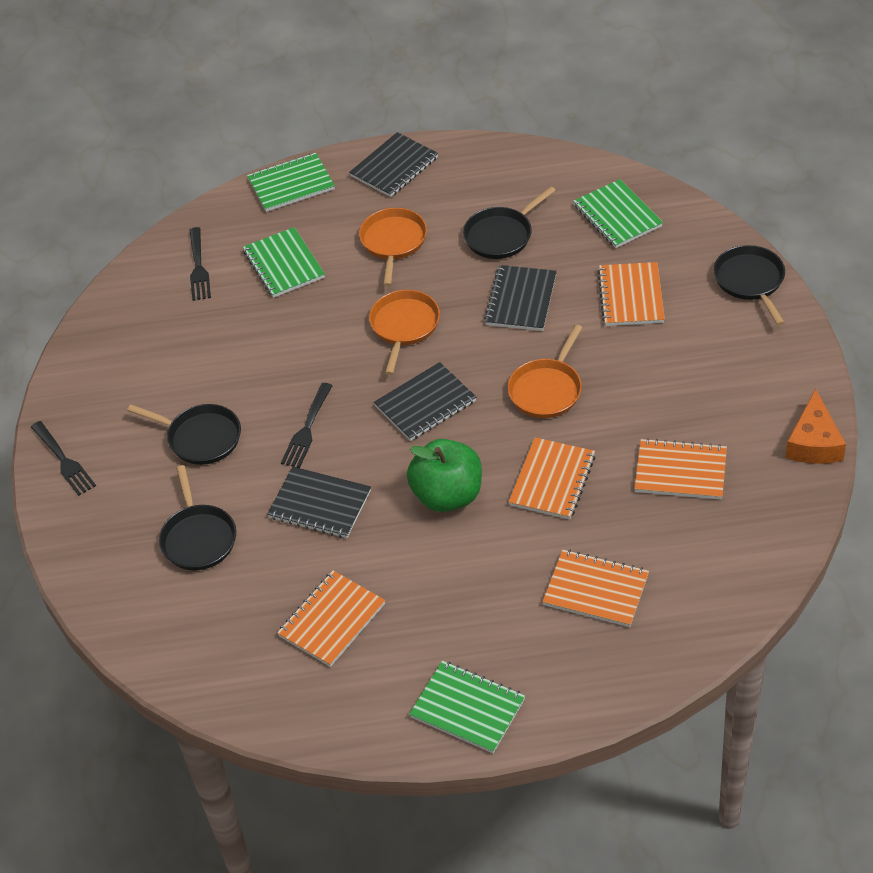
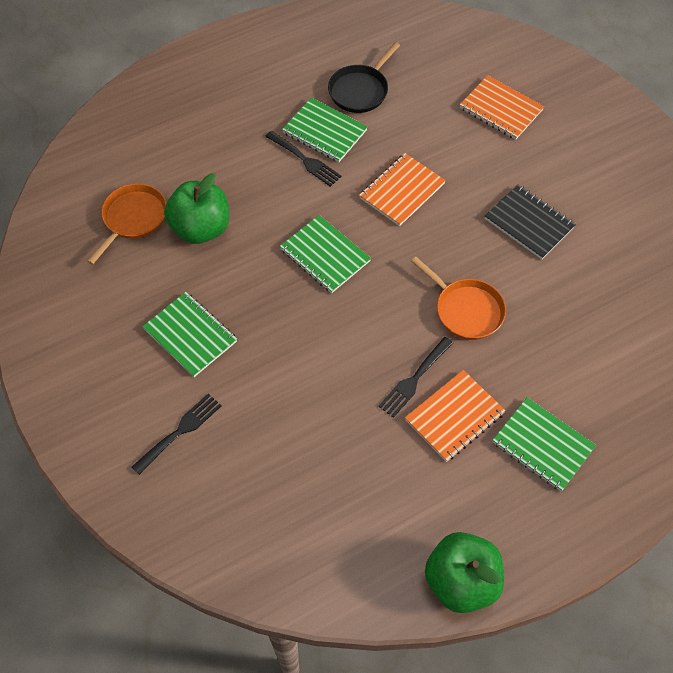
black notebook: [267,466,371,538] [349,132,438,197] [374,362,476,441] [484,265,557,331] = 4 -> [485,185,576,259] = 1
black pan: [127,404,241,465] [159,465,236,571] [463,186,556,259] [714,245,785,326] = 4 -> [328,42,400,113] = 1
green apple: [407,439,482,512] = 1 -> [164,173,229,244] [425,532,504,613] = 2
orange cheese: [785,389,846,464] = 1 -> none = 0
orange notebook: [277,571,385,667] [509,437,595,519] [542,550,649,627] [597,262,665,326] [634,438,727,500] = 5 -> [359,153,446,226] [405,370,506,462] [460,75,544,140] = 3
orange pan: [359,208,427,286] [369,290,440,375] [508,324,583,418] = 3 -> [87,184,166,265] [411,257,506,340] = 2

